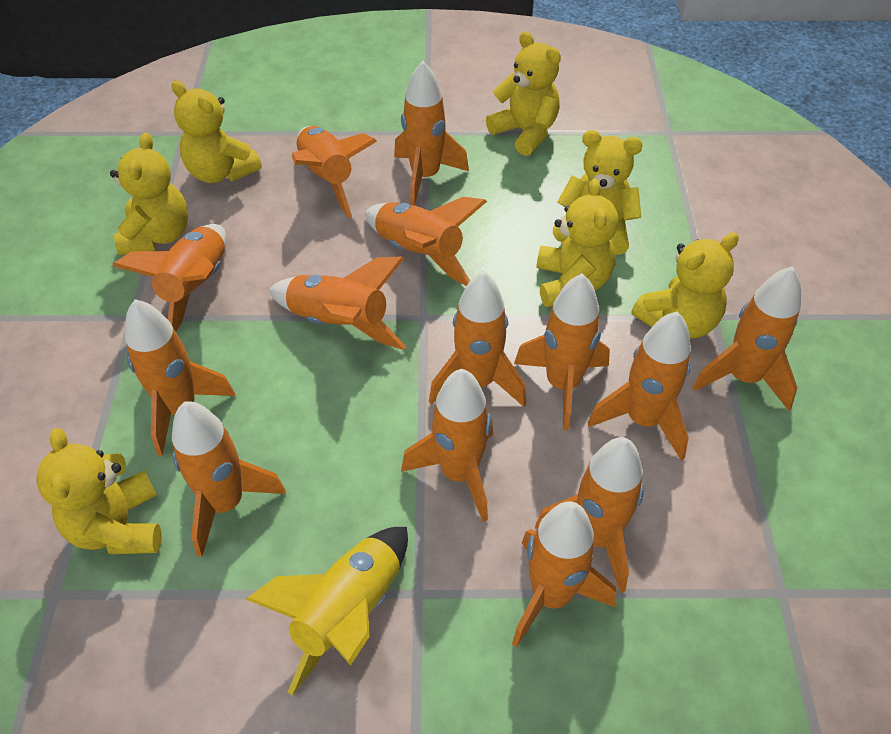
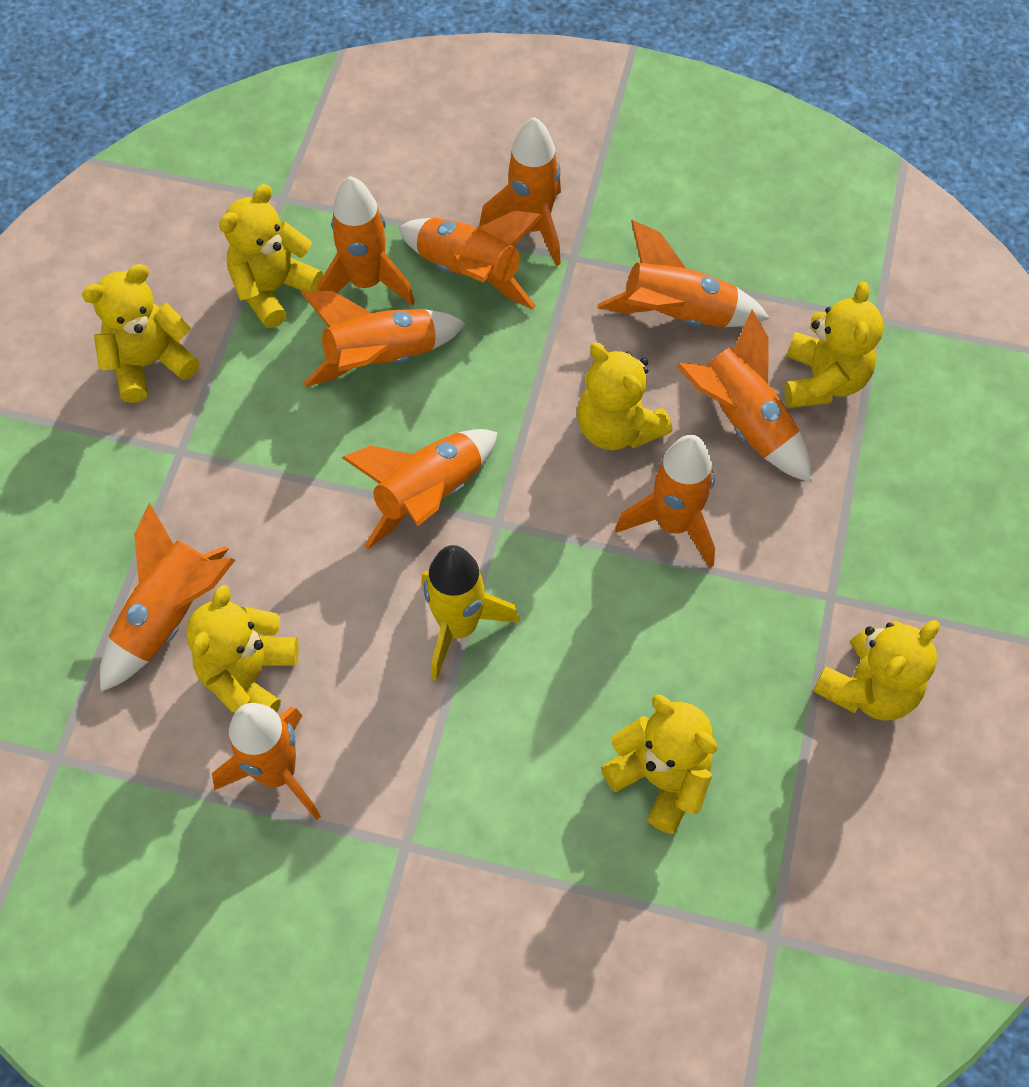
orange rocket: [113,224,226,331] [125,299,235,456] [172,401,286,557] [269,257,406,350] [291,126,377,218] [365,197,487,286] [394,61,469,206] [401,369,493,522] [429,271,527,407] [512,501,616,648] [514,274,610,430] [535,437,644,593] [588,311,691,460] [692,266,801,411] = 14 -> [100,502,235,692] [212,703,321,820] [301,291,466,387] [318,176,415,306] [342,429,498,550] [398,211,543,309] [479,117,561,266] [598,220,769,327] [615,435,715,568] [676,310,812,483] = 10

